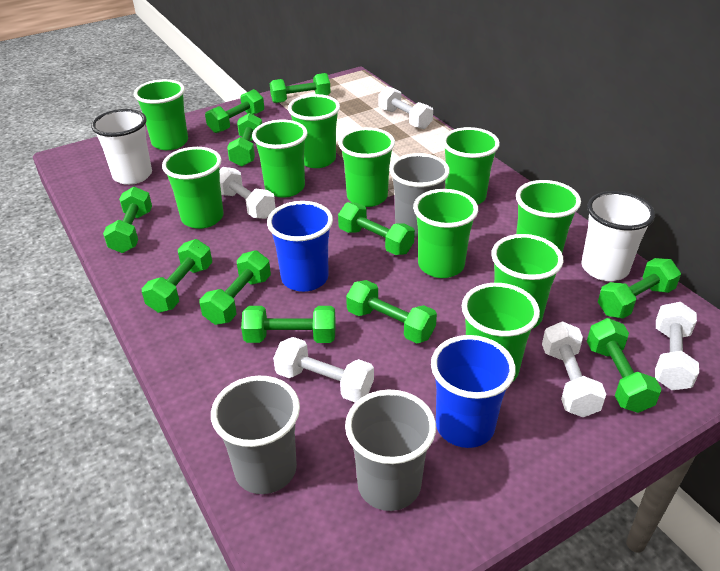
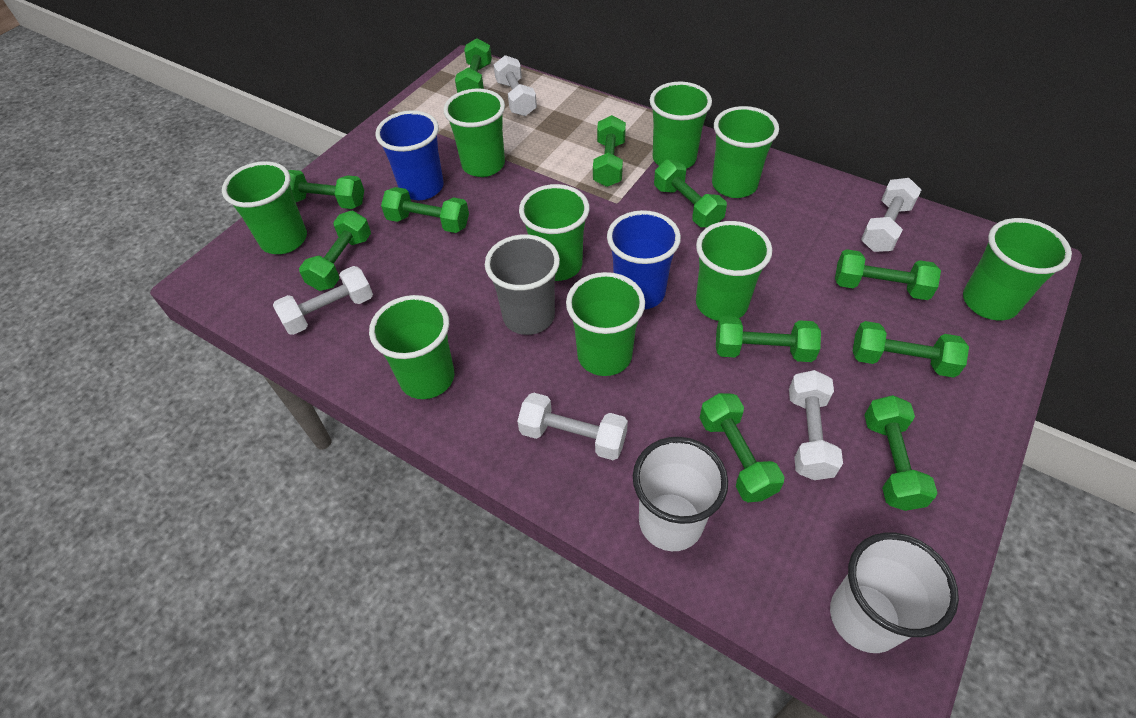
green cup: [134,79,188,150] [162,147,224,229] [252,120,308,198] [288,94,340,168] [338,128,395,207] [413,189,478,278] [442,127,500,205] [462,283,540,382] [491,234,564,329] [516,180,581,253] = 10 -> [222,161,307,254] [369,295,454,399] [444,89,505,177] [519,184,589,281] [566,272,645,376] [650,81,712,169] [696,221,772,321] [712,106,779,198] [963,218,1072,320] = 9
grey cup: [211,376,300,494] [345,390,436,511] [389,153,450,237] = 3 -> [485,234,560,335] = 1

